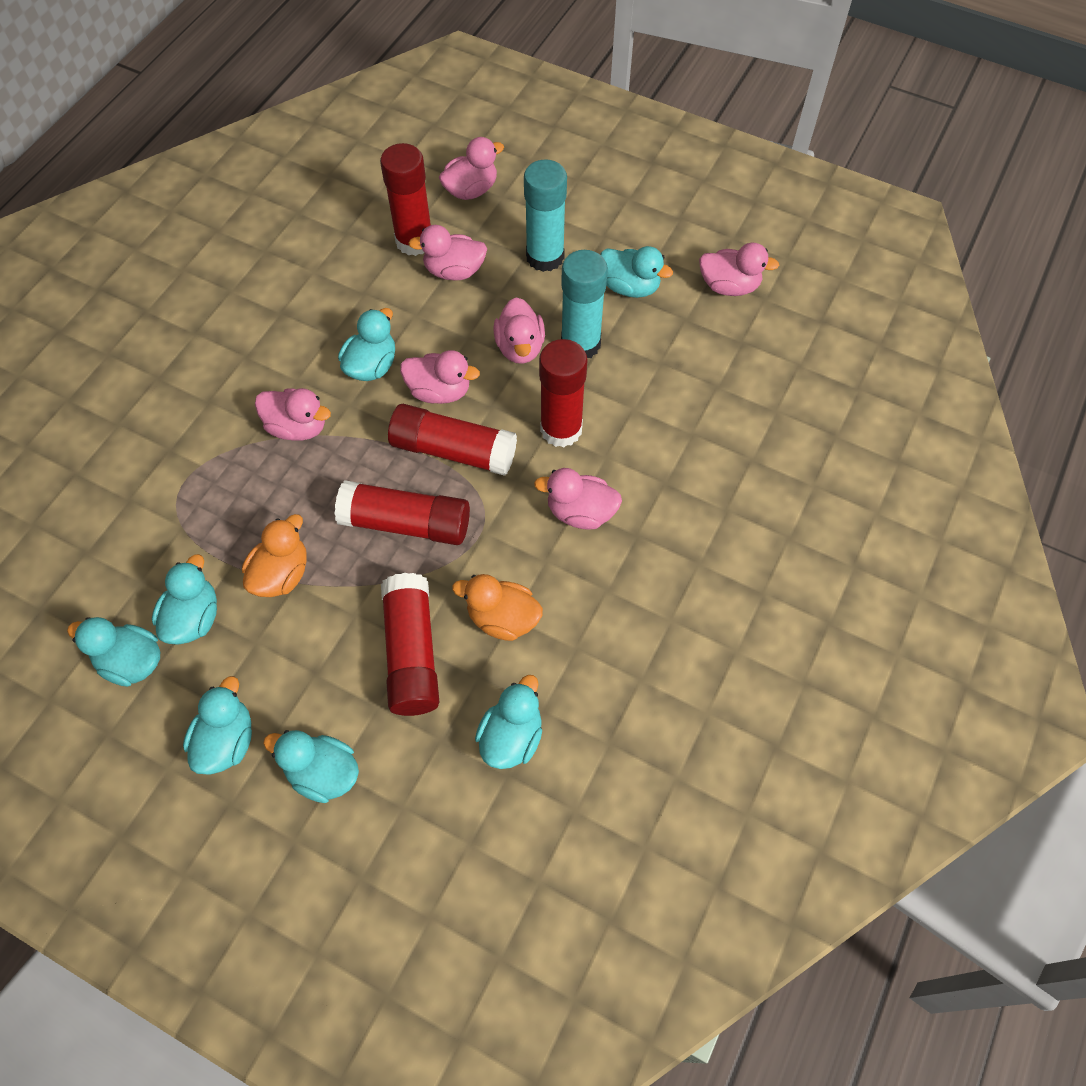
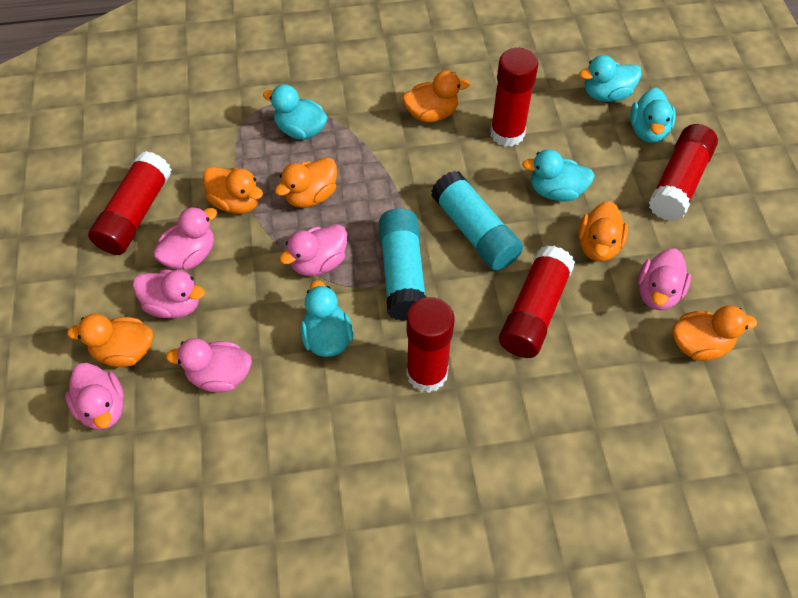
orange duck: [242,514,307,597] [452,574,543,641] = 2 -> [67,314,153,367] [203,166,263,214] [275,157,337,208] [402,70,470,122] [578,201,628,262] [672,306,757,361] = 6
pink duck: [255,388,331,441] [400,350,480,404] [408,225,487,280] [439,137,504,200] [494,297,545,364] [534,468,622,529] [699,243,779,296] = 7 -> [65,363,124,430] [133,270,205,318] [153,207,217,270] [166,338,252,393] [279,224,347,276] [638,249,691,310] = 6
turquoise duck: [67,617,160,687] [152,554,217,645] [183,676,252,774] [263,730,359,803] [338,308,395,381] [475,675,542,769] [600,246,673,298] = 7 -> [263,84,328,139] [300,280,353,357] [522,149,595,202] [579,55,642,102] [630,88,676,143] = 5

